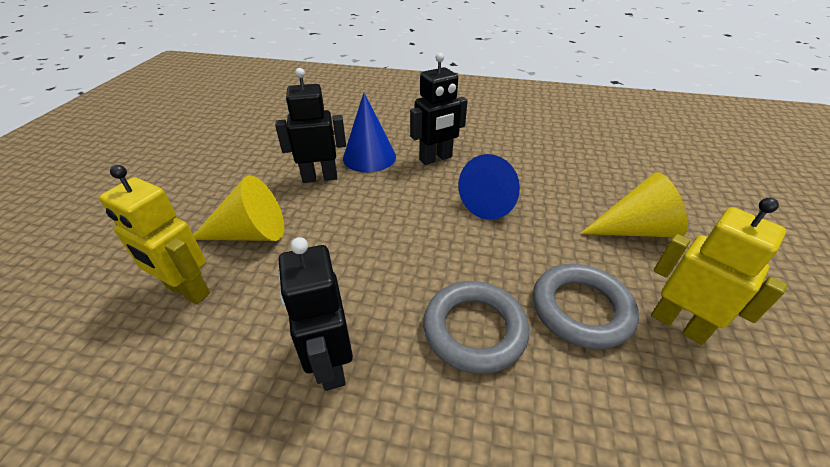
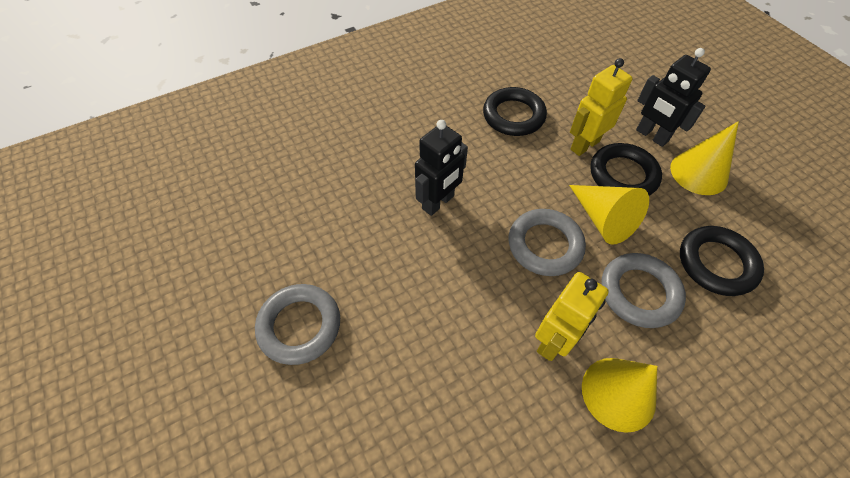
black ring: none = 0 -> [483,87,547,136] [590,143,662,196] [680,226,764,296] = 3
black robot: [275,68,346,183] [278,237,353,391] [410,53,468,165] = 3 -> [415,120,468,216] [636,48,711,147] = 2
blue cone: [343,93,396,173] [458,154,520,220] = 2 -> none = 0
grey ring: [423,281,529,374] [533,264,639,349] = 2 -> [255,284,340,365] [509,209,586,276] [601,253,686,328] = 3
yellow cone: [193,176,284,241] [580,172,688,237] = 2 -> [569,185,649,245] [582,358,657,433] [670,121,739,195] = 3

